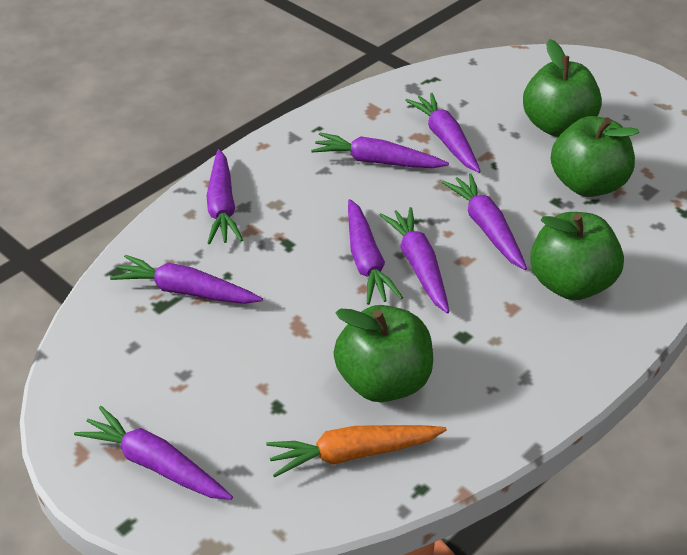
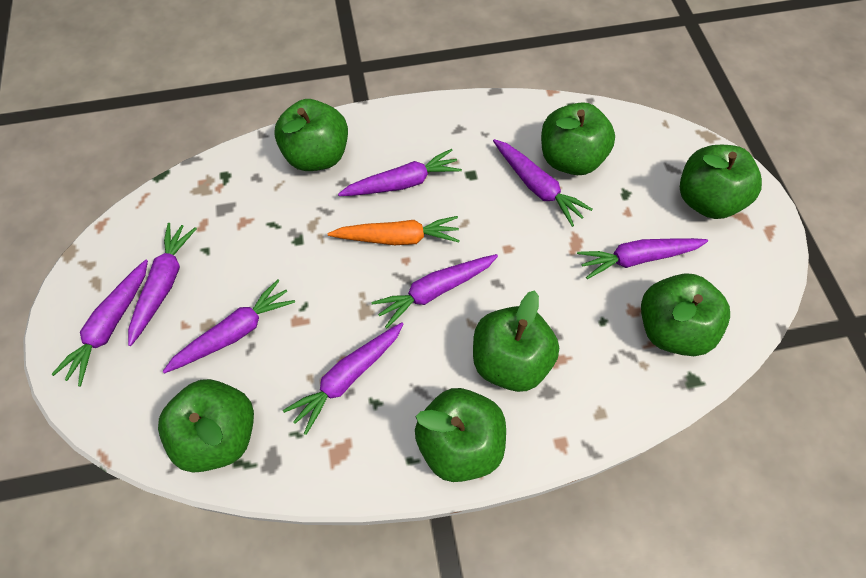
green apple: [333,305,433,402] [523,39,602,137] [530,212,624,300] [551,116,639,197] = 4 -> [158,379,254,473] [274,99,348,171] [415,388,506,482] [473,290,559,392] [541,102,615,175] [641,273,730,356] [680,145,762,219] = 7

